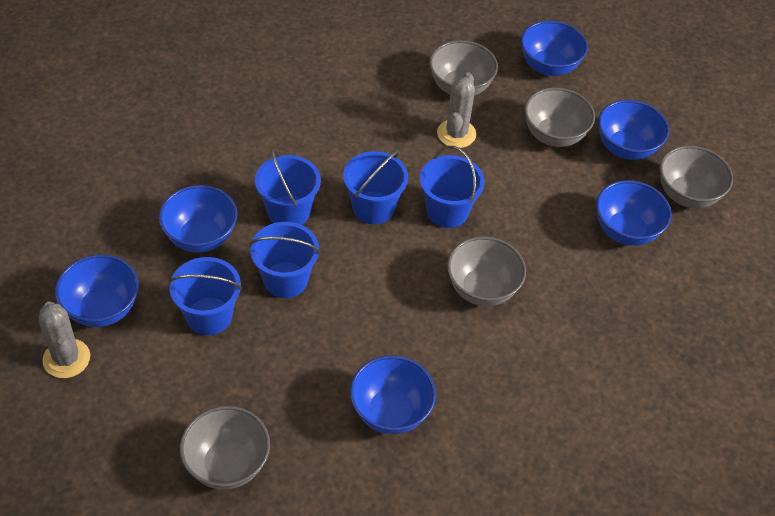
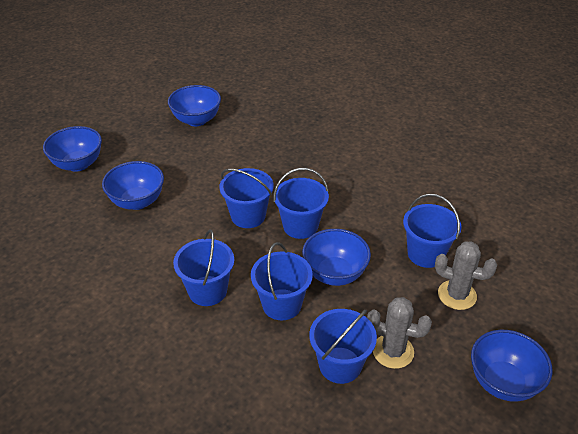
blue bowl: [55,254,139,327] [159,185,237,252] [350,355,436,434] [521,21,588,76] [596,180,672,246] [598,100,669,160] = 6 -> [43,126,102,172] [102,161,164,210] [168,85,221,126] [302,229,371,286] [471,330,553,402] = 5
blue bucket: [168,257,242,335] [249,222,320,298] [255,148,321,225] [343,150,408,224] [420,146,485,228] = 5 -> [173,229,234,306] [219,168,274,228] [251,242,313,320] [273,168,329,239] [309,309,377,384] [403,194,462,268] = 6
grey bowl: [180,406,270,490] [429,40,498,96] [447,236,526,306] [524,87,595,147] [660,146,733,208] = 5 -> none = 0

